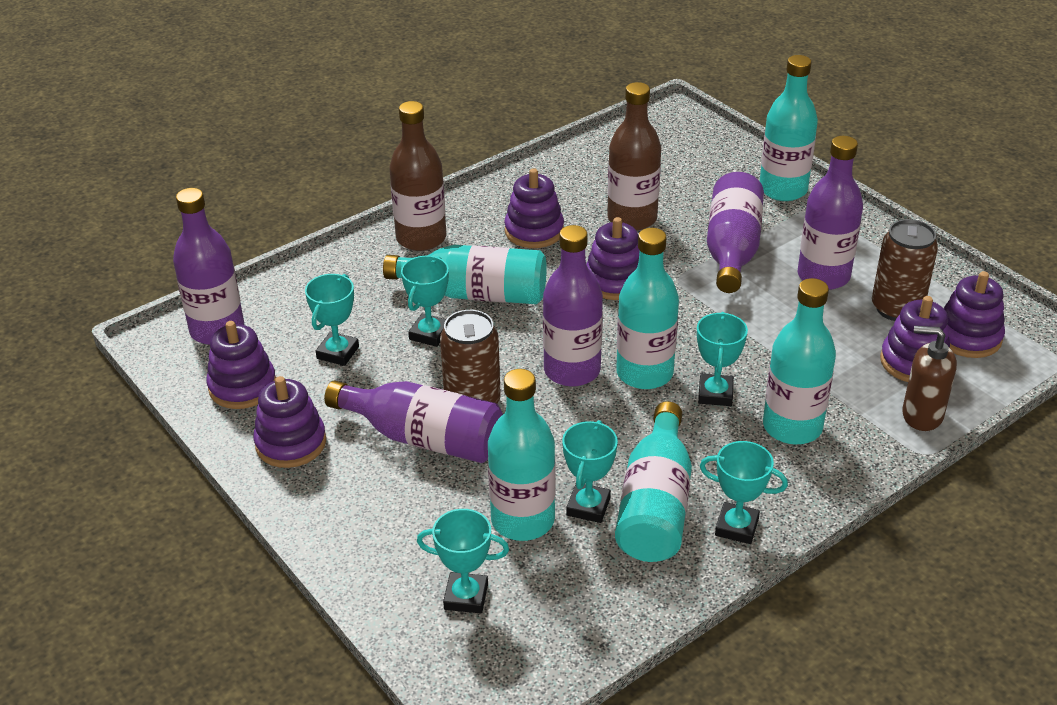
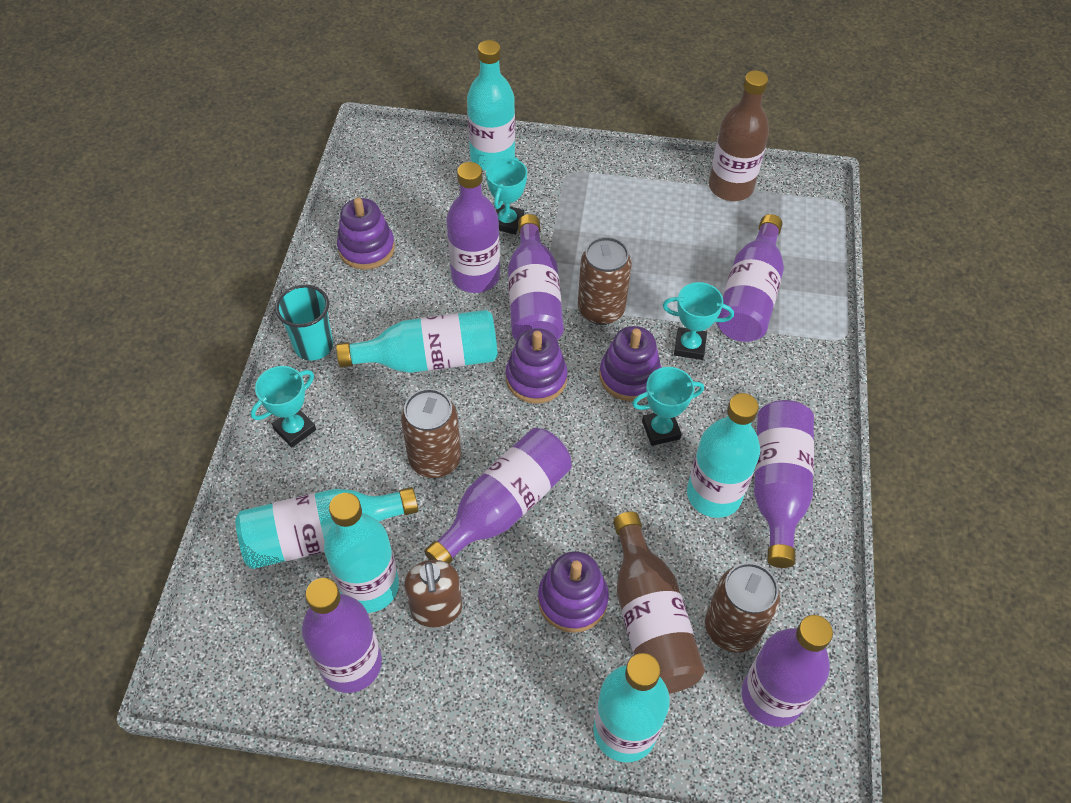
brown can: [440,310,500,403] [872,219,938,321] = 2 -> [401,389,461,478] [578,237,632,325] [705,563,780,653] = 3
purple bottle: [173,188,244,345] [324,381,503,463] [543,225,603,387] [707,172,764,293] [798,136,863,290] = 5 -> [302,578,382,693] [424,428,571,564] [446,162,500,293] [508,214,564,341] [716,214,784,342] [741,615,833,727] [754,400,814,568] = 7
purple stacking toy: [206,321,276,409] [253,376,326,468] [504,168,564,248] [586,217,640,300] [880,296,950,382] [944,271,1005,358] = 6 -> [337,197,395,270] [506,328,568,404] [538,551,609,633] [599,326,661,401] = 4
turquoise cup: none = 0 -> [275,285,333,361] = 1
turquoise trophy: [305,274,359,366] [401,256,449,347] [417,509,509,613] [562,420,618,523] [697,312,748,406] [700,441,788,544] = 6 -> [251,366,316,448] [486,157,527,235] [632,367,704,446] [663,282,734,360] = 4

